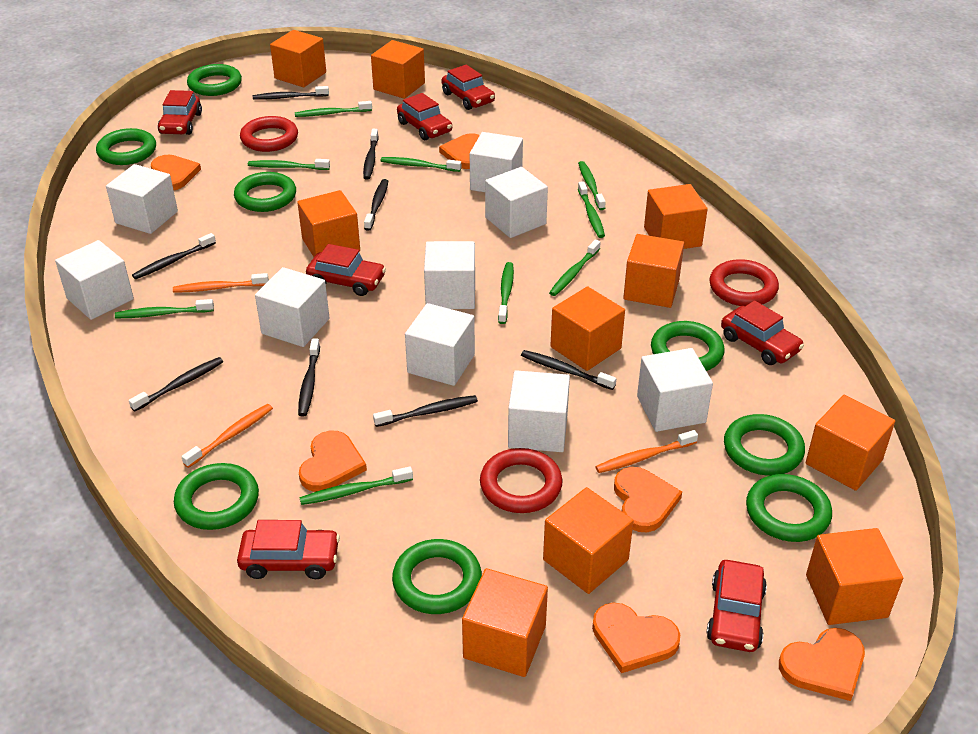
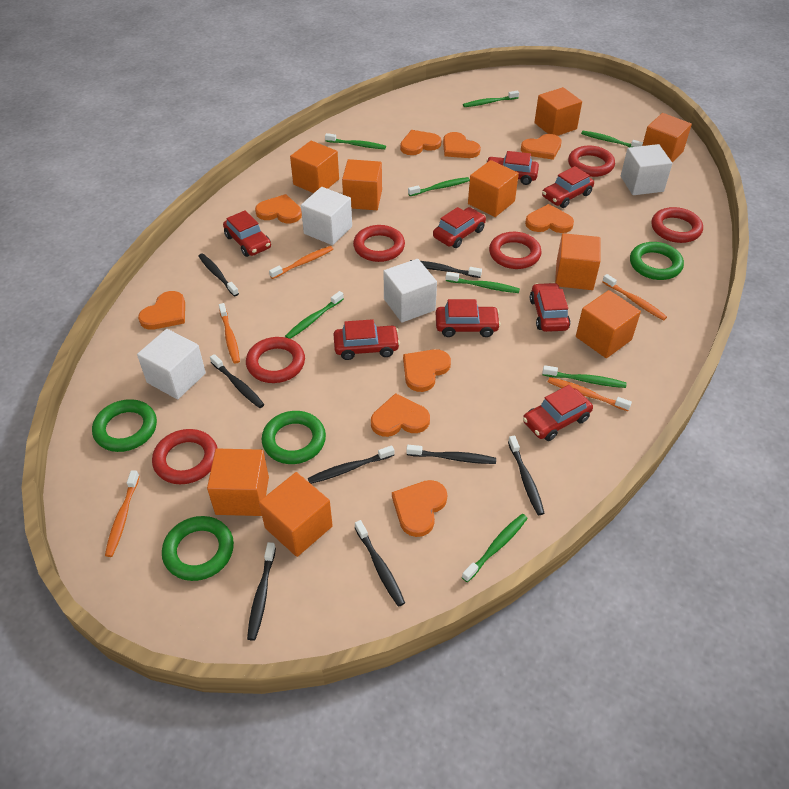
green ring: [96,128,156,165] [174,463,259,530] [187,64,242,96] [234,172,296,212] [392,539,482,614] [651,321,724,371] [724,414,805,476] [746,474,832,542] = 8 -> [92,399,157,452] [162,516,234,581] [262,411,326,464] [630,242,684,280] = 4
green toothbrush: [115,299,214,318] [248,159,330,170] [295,101,372,117] [299,466,413,505] [380,157,461,172] [498,262,514,324] [549,239,601,296] [578,161,606,210] [578,181,605,238] = 9 -> [285,291,344,339] [325,133,386,149] [408,177,470,196] [446,272,520,293] [462,514,528,582] [463,91,519,107] [542,365,627,388] [581,131,643,147] = 8
orange cube: [270,30,326,87] [297,190,360,257] [371,40,425,99] [462,568,548,677] [543,487,634,594] [550,286,625,371] [623,234,684,308] [644,184,708,249] [805,395,895,491] [806,528,903,625] = 10 -> [207,448,269,516] [259,472,333,557] [290,140,339,193] [342,159,382,210] [468,160,519,217] [534,87,582,136] [555,233,601,290] [576,290,641,358] [642,113,692,163] = 9
orange heart: [151,155,201,190] [299,431,367,492] [439,133,480,169] [592,602,680,673] [614,467,682,532] [779,628,865,701] = 6 -> [138,291,185,330] [255,194,302,223] [371,393,430,437] [392,480,447,537] [400,130,442,155] [403,349,451,392] [443,132,481,158] [521,134,561,160] [525,204,574,233] = 9
orange toothbrush: [173,273,269,293] [181,404,273,468] [595,430,698,473] = 3 -> [105,470,140,557] [219,303,240,364] [269,246,333,279] [548,377,632,411] [602,274,667,321] = 5
red car: [158,90,202,135] [237,520,340,579] [306,244,386,296] [397,93,452,140] [442,65,495,110] [706,560,767,652] [721,300,804,365] = 7 -> [223,210,271,257] [334,319,400,360] [433,207,486,248] [436,299,501,337] [486,151,539,185] [523,385,593,441] [530,283,571,332] [542,166,594,208] = 8
red ring: [240,116,298,152] [480,448,563,513] [709,259,779,306] = 3 -> [152,429,217,484] [246,337,305,383] [353,225,405,262] [489,232,542,269] [568,146,615,177] [651,207,703,243] = 6
white cube: [55,240,134,320] [106,164,178,234] [255,267,329,347] [405,303,475,386] [424,241,475,309] [470,132,523,192] [485,167,548,238] [508,370,570,452] [637,348,713,432] = 9 -> [137,329,206,399] [301,187,352,245] [384,259,437,323] [621,144,672,195] = 4

